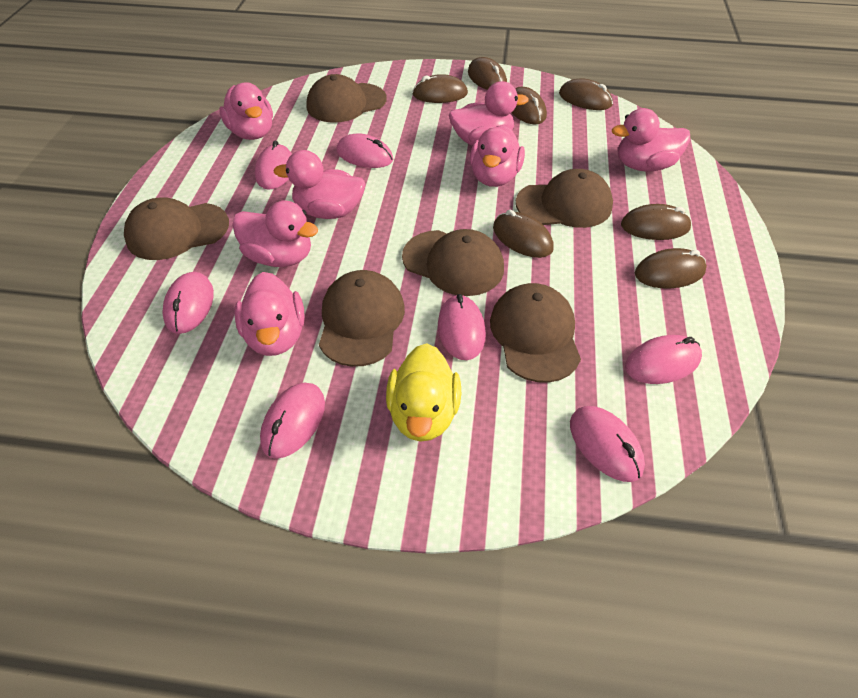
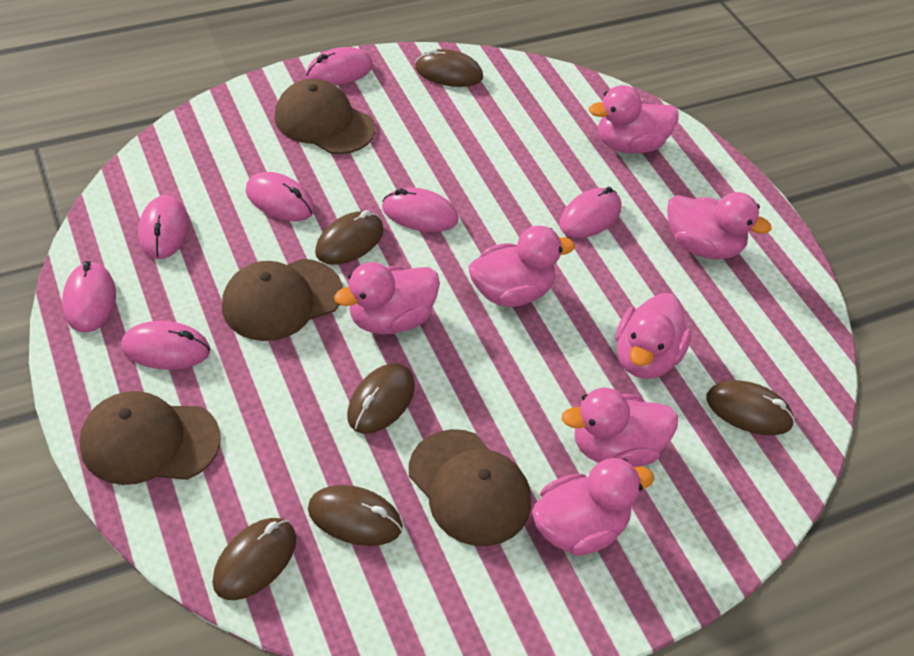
brown cap: [124,197,229,260] [307,74,387,123] [319,270,405,367] [402,229,504,296] [490,283,581,383] [516,169,613,228] = 6 -> [79,391,221,485] [222,259,343,341] [275,79,375,154] [409,429,531,546] = 4
brown mouse: [412,74,468,103] [468,57,507,90] [493,210,554,258] [512,87,547,125] [559,78,613,110] [621,204,692,240] [635,248,707,289] = 7 -> [212,518,296,600] [308,485,402,546] [315,210,384,265] [347,363,415,433] [415,49,483,87] [706,380,795,435] = 6
yellow duck: [386,343,461,442] = 1 -> none = 0

